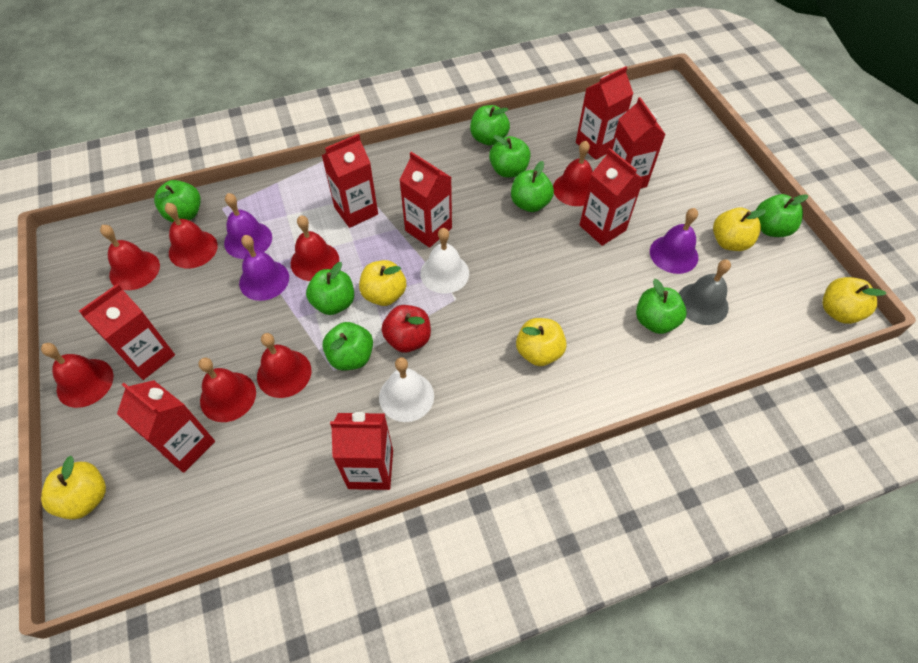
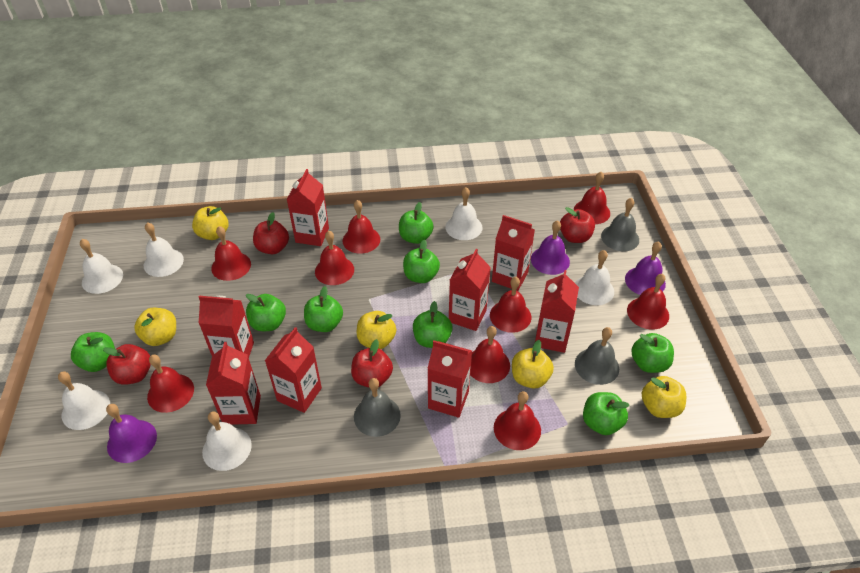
grey bell: [679,259,731,325] = 1 -> [354,378,401,437] [575,327,619,385] [601,198,639,251] = 3
red apple: [382,305,431,353] = 1 -> [103,344,151,385] [253,212,289,254] [351,339,393,387] [560,207,595,243] = 4
red bell: [41,343,113,408] [100,225,160,290] [165,203,218,268] [198,357,256,422] [257,333,311,398] [291,216,339,281] [553,141,593,206] = 7 -> [147,355,194,413] [211,226,251,281] [315,231,354,285] [343,200,380,254] [470,326,510,383] [490,277,531,333] [494,391,541,450] [574,172,610,224] [627,274,669,330] = 9
white bell: [379,357,434,422] [420,228,469,293] = 2 -> [58,372,110,430] [80,239,123,294] [144,222,184,277] [202,411,252,471] [445,187,483,240] [575,250,614,305] = 6

